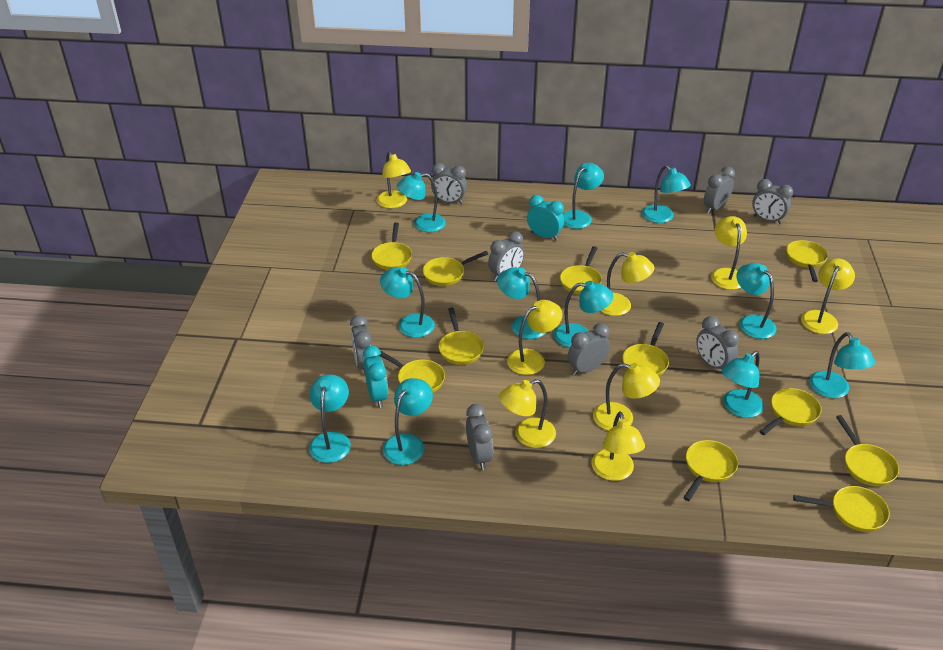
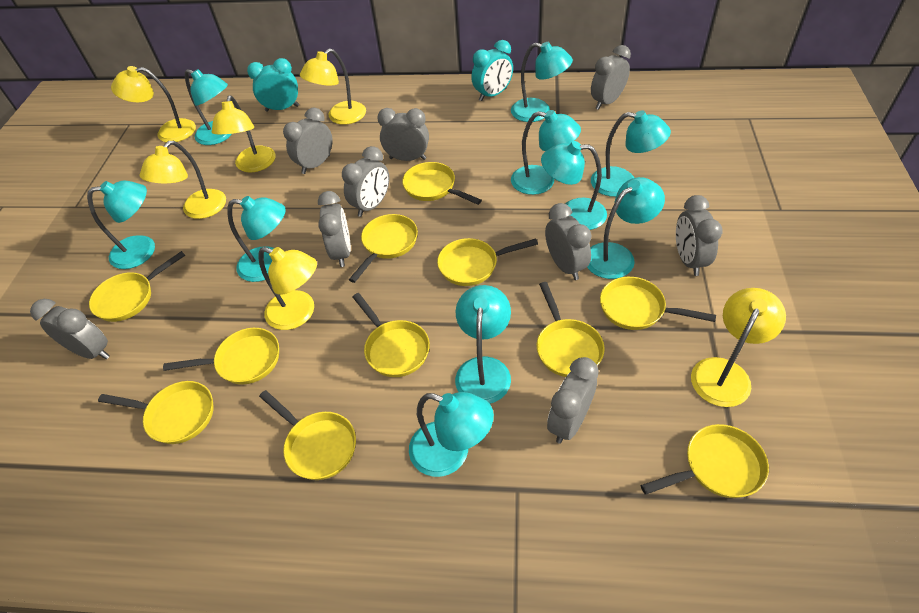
grey clock: [350,315,372,374] [431,163,467,204] [466,404,493,470] [488,231,524,281] [568,323,610,376] [696,316,739,369] [704,167,735,214] [752,179,793,224] = 8 -> [30,299,110,360] [283,107,332,174] [318,191,351,267] [342,146,389,217] [377,108,429,161] [545,203,592,280] [547,357,599,444] [591,45,631,110] [676,195,722,276] = 9
turquoise lamp: [309,374,351,463] [380,267,435,338] [383,378,433,465] [397,172,446,232] [497,267,545,339] [554,281,613,348] [563,163,604,229] [642,165,691,223] [722,351,764,418] [736,263,777,339] [809,332,875,398] = 11 -> [87,180,155,269] [185,69,232,145] [227,196,286,282] [409,392,494,477] [455,285,511,404] [511,42,573,122] [511,110,581,195] [541,141,607,230] [587,177,665,279] [591,110,671,197] = 10
yellow lamp: [377,151,411,208] [499,379,556,448] [507,300,563,375] [591,411,645,481] [593,363,660,431] [601,252,655,316] [711,216,747,290] [801,258,855,334] = 8 -> [111,66,196,142] [140,141,226,219] [212,96,276,172] [259,247,317,330] [300,49,366,125] [691,288,786,407] = 6

